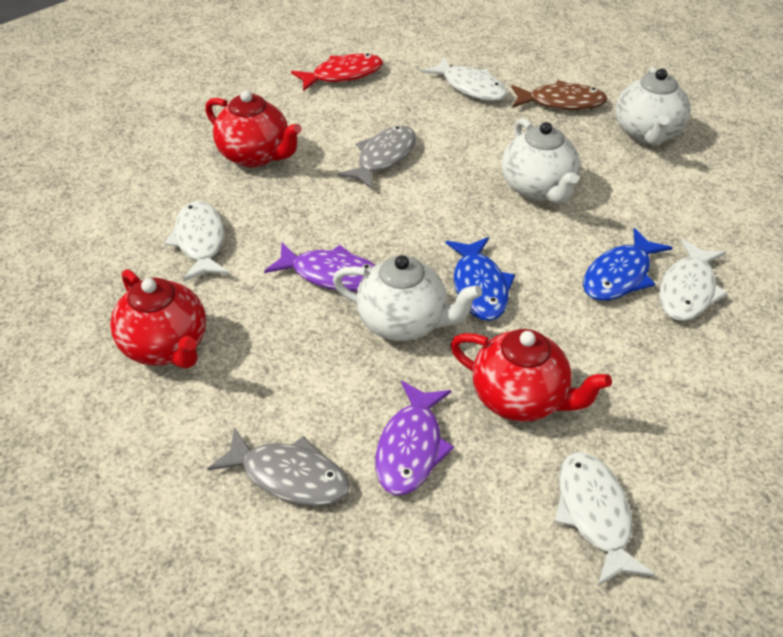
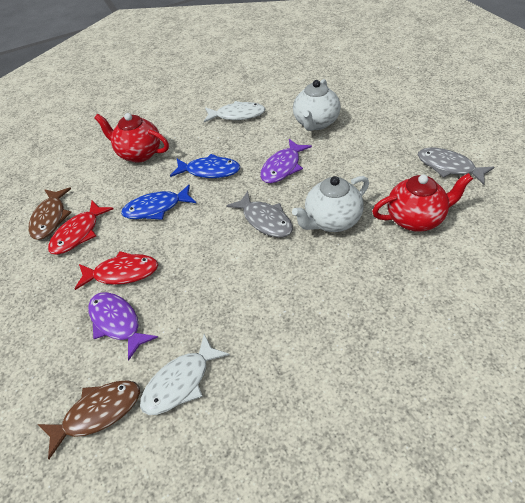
brown fish: [511,80,607,110] = 1 -> [29,187,71,240] [38,380,140,459] = 2
red fish: [291,54,383,91] = 1 -> [48,201,114,255] [75,251,158,290] = 2
red teapot: [110,269,206,369] [205,90,302,167] [450,329,612,422] = 3 -> [94,113,169,163] [372,173,473,232] = 2
white fish: [164,201,229,281] [421,57,507,101] [554,452,655,587] [659,239,728,321] = 4 -> [140,334,230,415] [204,101,265,122] = 2
white teapot: [333,255,482,341] [502,118,581,204] [615,67,691,146] = 3 -> [292,176,369,232] [293,79,341,131] = 2

